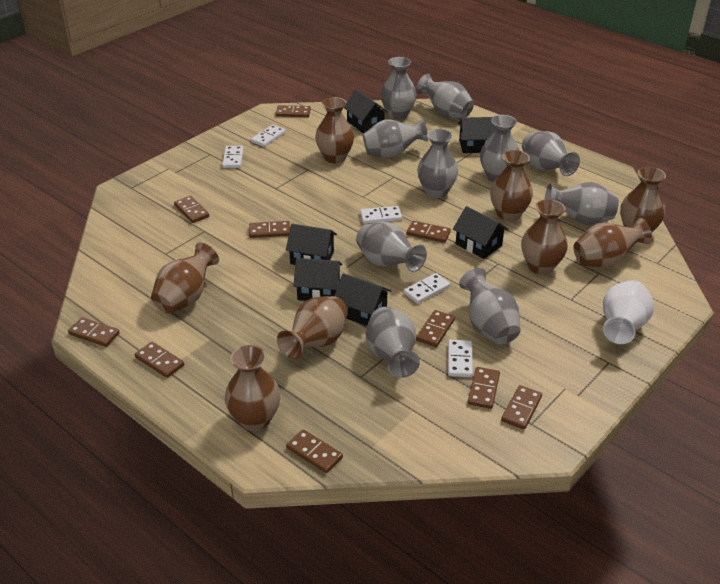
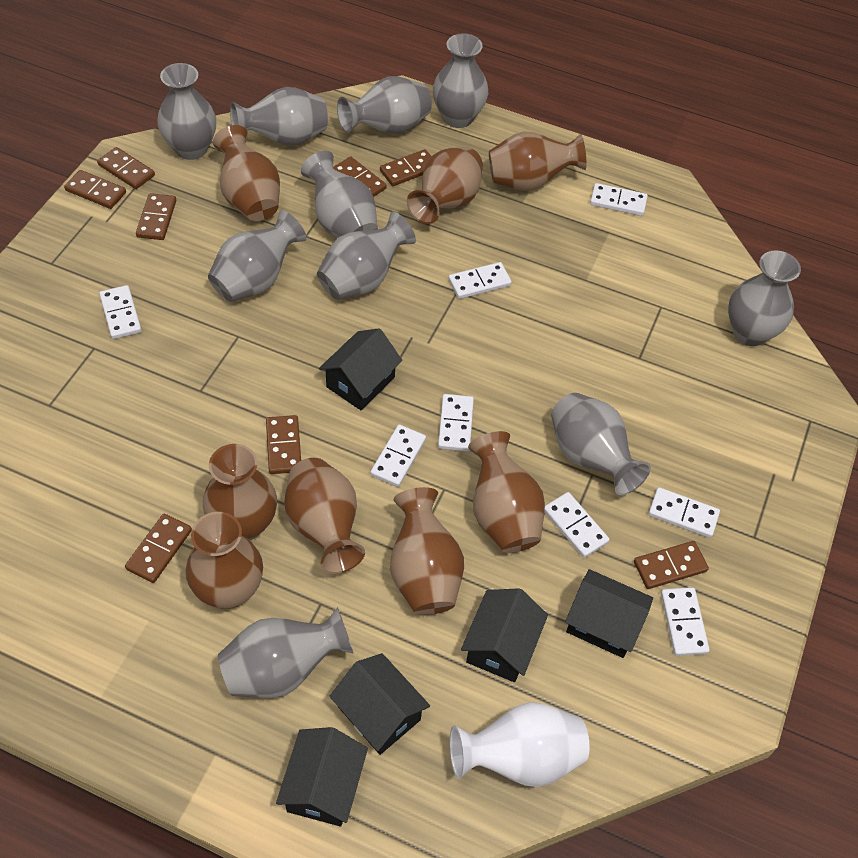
black house: [286,224,337,265] [293,258,342,301] [334,273,391,326] [344,89,388,133] [453,206,508,259] [458,117,495,153] = 6 -> [276,727,368,826] [319,328,402,410] [330,653,430,755] [461,588,548,682] [565,569,653,658] = 5
brown domino: [68,317,120,347] [135,342,184,378] [174,196,209,223] [249,221,290,238] [276,105,311,117] [286,429,343,473] [407,221,451,243] [416,310,455,347] [468,367,500,409] [501,385,542,430] = 10 -> [64,170,126,209] [97,147,155,189] [125,514,192,583] [136,193,176,240] [266,415,301,474] [333,156,387,197] [380,149,431,186] [634,541,709,589] = 8
white domino: [222,146,244,168] [251,125,286,147] [360,206,402,224] [404,273,450,304] [448,340,473,377] = 5 -> [99,285,142,339] [370,425,426,487] [438,394,474,451] [448,262,512,299] [544,492,610,558] [590,183,648,216] [648,487,720,538] [661,587,710,656] = 8

